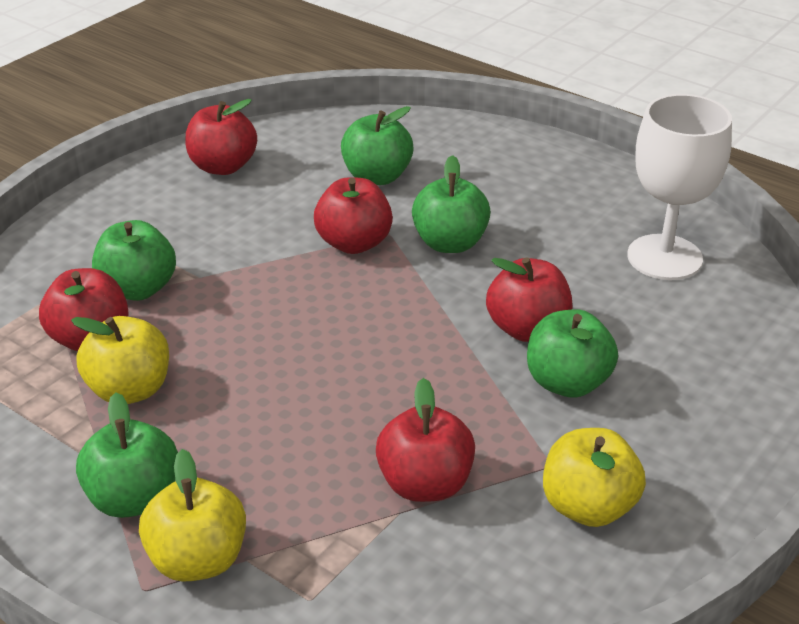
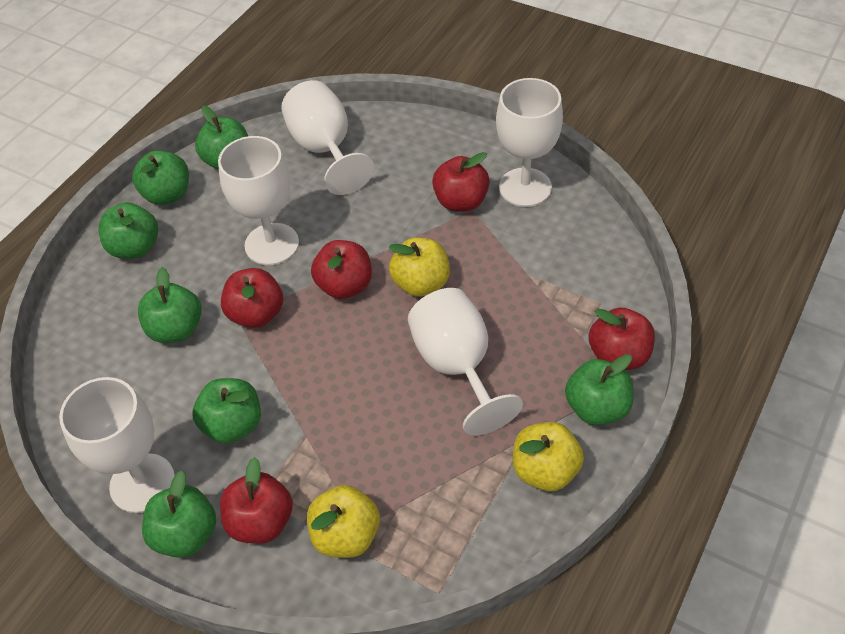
green apple: [76,392,178,518] [92,220,176,301] [341,106,414,185] [412,155,491,253] [527,309,618,398] = 5 -> [99,202,158,259] [132,151,189,205] [138,267,202,343] [142,471,216,558] [192,378,261,444] [195,106,248,169] [565,354,633,425] = 7
white goblet: [627,94,732,280] = 1 -> [59,377,175,513] [218,136,299,265] [281,80,374,195] [408,288,523,435] [496,78,563,207] = 5

